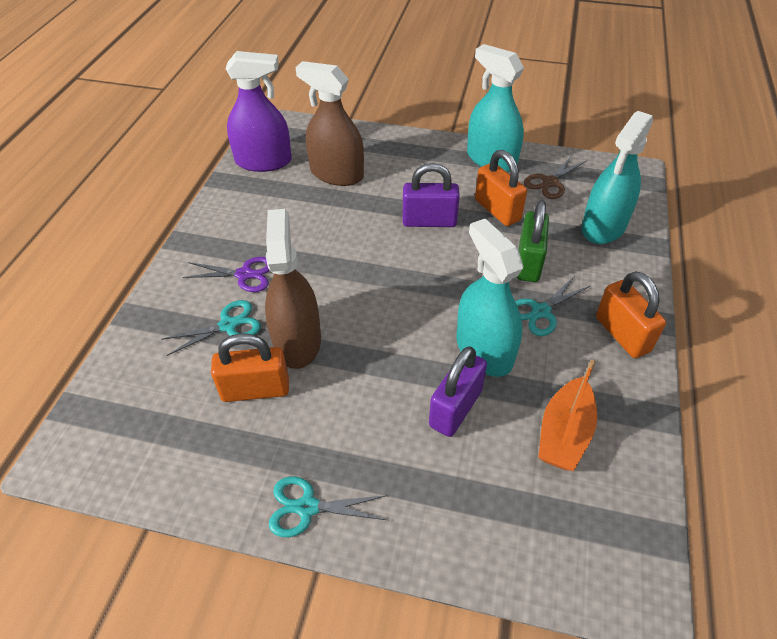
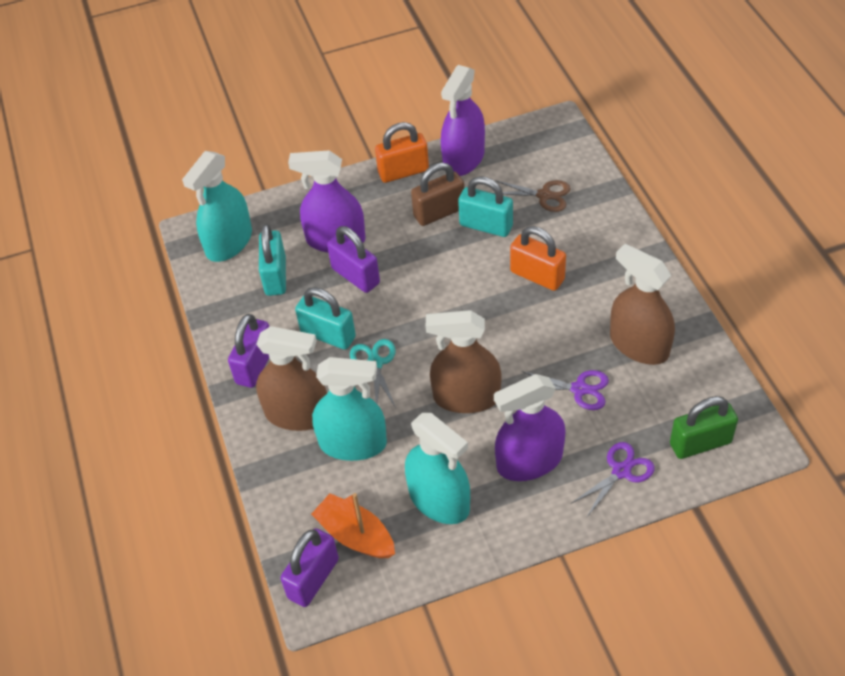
brown padlock: none = 0 -> [411,163,465,226] = 1
brown spray bottle: [265,209,321,369] [295,61,364,186] = 2 -> [256,326,327,431] [426,310,501,413] [610,244,675,365] = 3
orange padlock: [211,333,289,402] [475,150,527,226] [596,271,666,358] = 3 -> [375,122,429,183] [510,226,566,291] = 2
purple padlock: [402,163,460,227] [429,346,487,437] = 2 -> [228,314,269,388] [280,528,339,607] [327,226,380,293] = 3
purple scissors: [183,257,270,292] = 1 -> [522,370,609,410] [572,442,655,517] = 2
purple spray bottle: [226,51,292,172] = 1 -> [288,150,366,253] [441,65,485,176] [494,374,565,481] = 3
turquoise padlock: none = 0 -> [259,224,286,296] [295,287,356,350] [458,176,513,237] = 3
turquoise scissors: [161,300,261,356] [269,476,388,537] [515,275,590,336] = 3 -> [350,339,396,408] = 1

